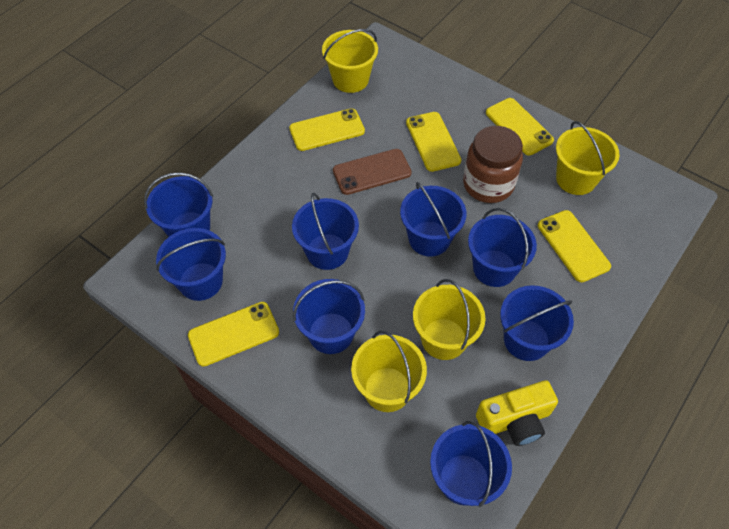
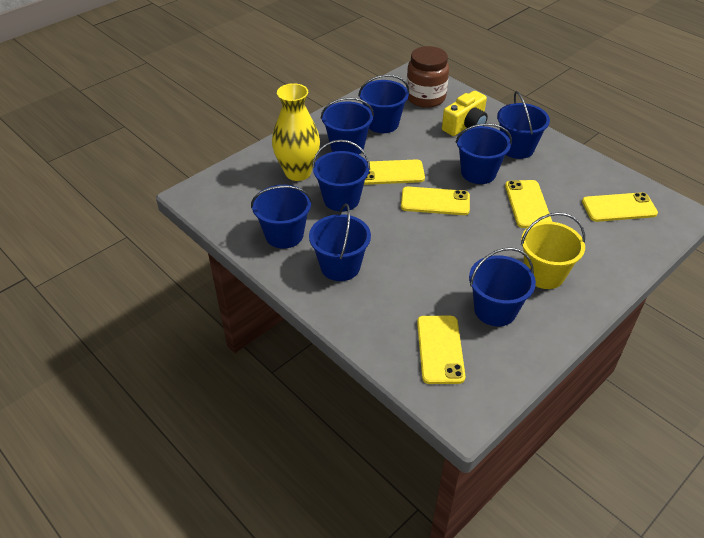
brown phone: [333,149,412,195] = 1 -> none = 0
yellow bucket: [322,29,378,93] [351,331,427,412] [413,279,485,360] [556,121,620,195] = 4 -> [521,212,585,289] = 1
yellow vase: none = 0 -> [272,83,320,181] = 1

